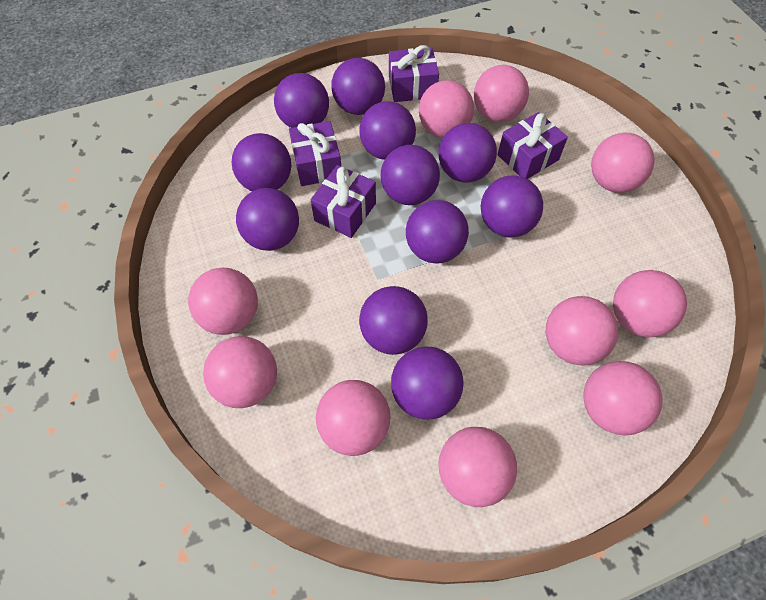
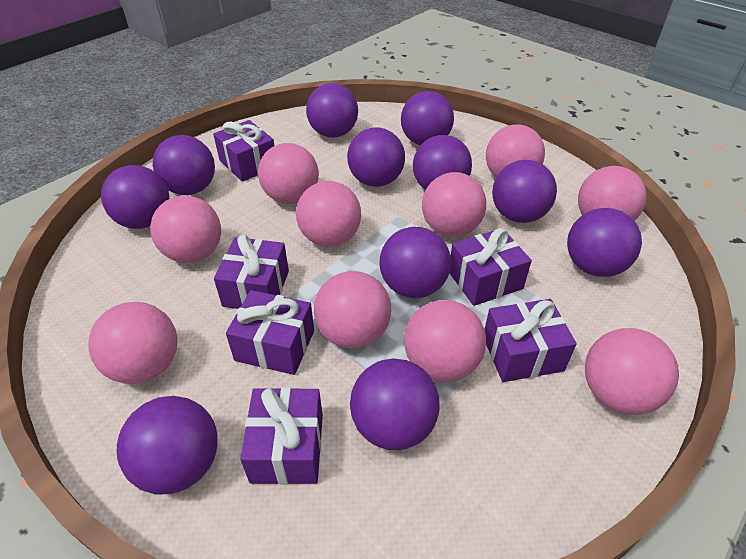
purple gift: [289,121,341,186] [311,165,376,238] [389,45,439,102] [498,112,568,179] = 4 -> [213,120,275,182] [214,235,289,309] [226,290,314,375] [240,387,323,485] [449,228,532,306] [484,299,577,382] = 6

